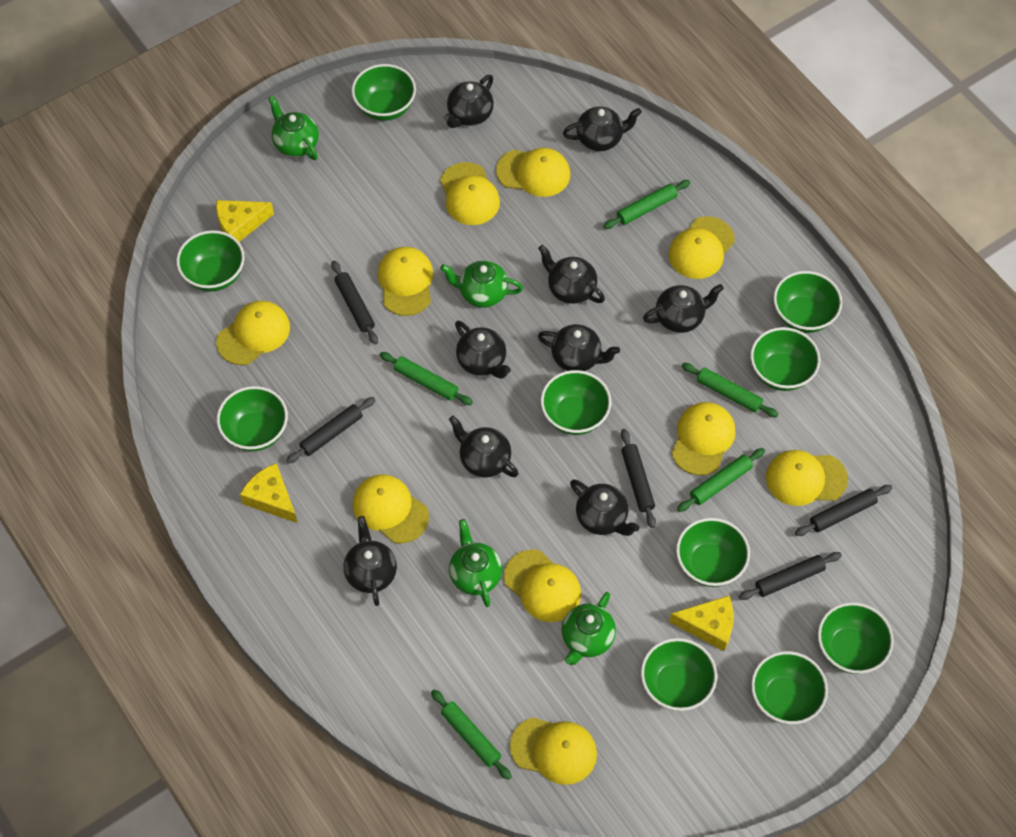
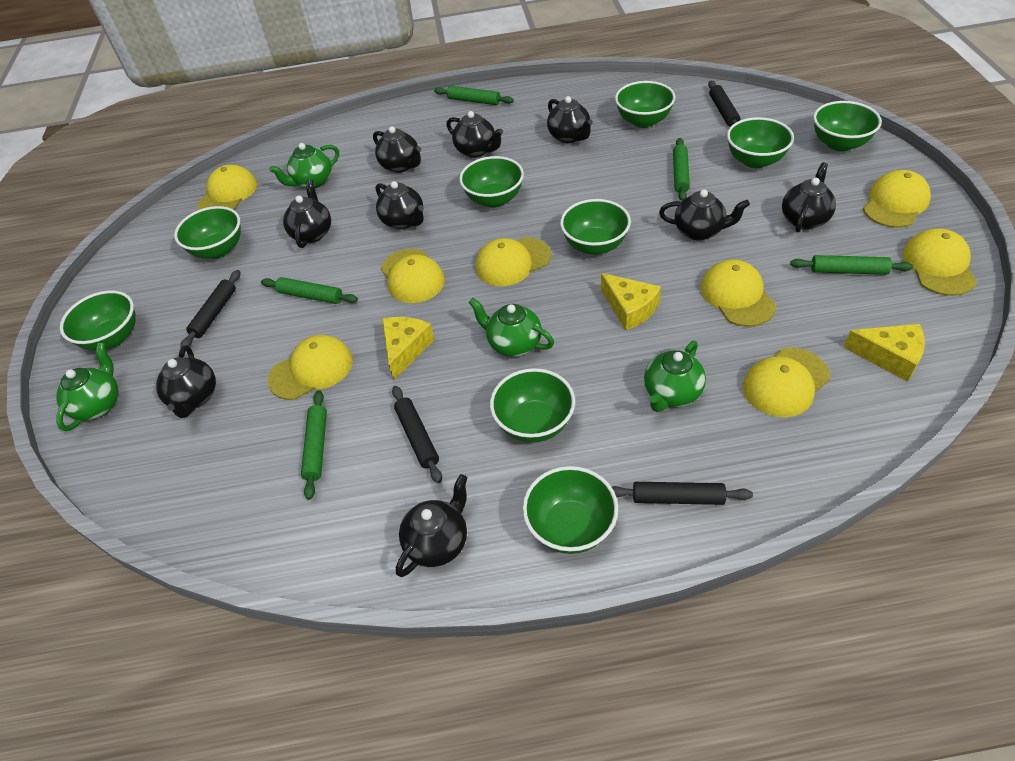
black rolling pin: [286,397,375,464] [331,261,378,344] [621,429,656,528] [739,552,842,600] [795,485,892,536] = 5 -> [180,270,240,348] [392,386,442,483] [612,482,753,505] [708,81,740,127] = 4
green bowl: [176,230,245,292] [217,386,288,451] [351,64,416,121] [541,370,611,435] [641,638,717,711] [676,518,750,587] [750,327,820,391] [751,651,828,724] [773,271,842,333] [818,602,894,674] = 10 -> [60,291,136,351] [174,206,241,259] [459,156,524,208] [490,368,575,443] [522,466,618,554] [560,199,631,255] [615,81,676,128] [727,117,794,168] [813,101,882,152] = 9
yellow cap: [216,301,290,365] [353,474,429,544] [378,247,433,316] [440,162,500,225] [496,148,570,197] [504,549,581,622] [510,717,597,785] [668,216,735,279] [672,402,736,475] [766,450,848,506] = 10 -> [197,165,257,210] [268,335,353,400] [381,249,445,303] [476,237,551,286] [700,259,776,327] [743,348,830,417] [863,170,931,228] [902,228,977,296] = 8

